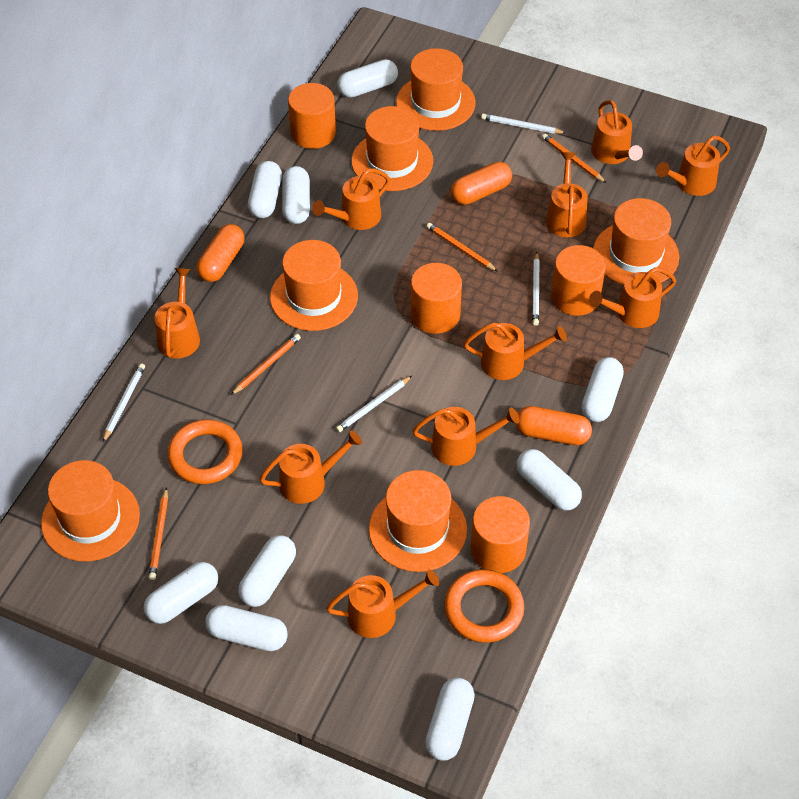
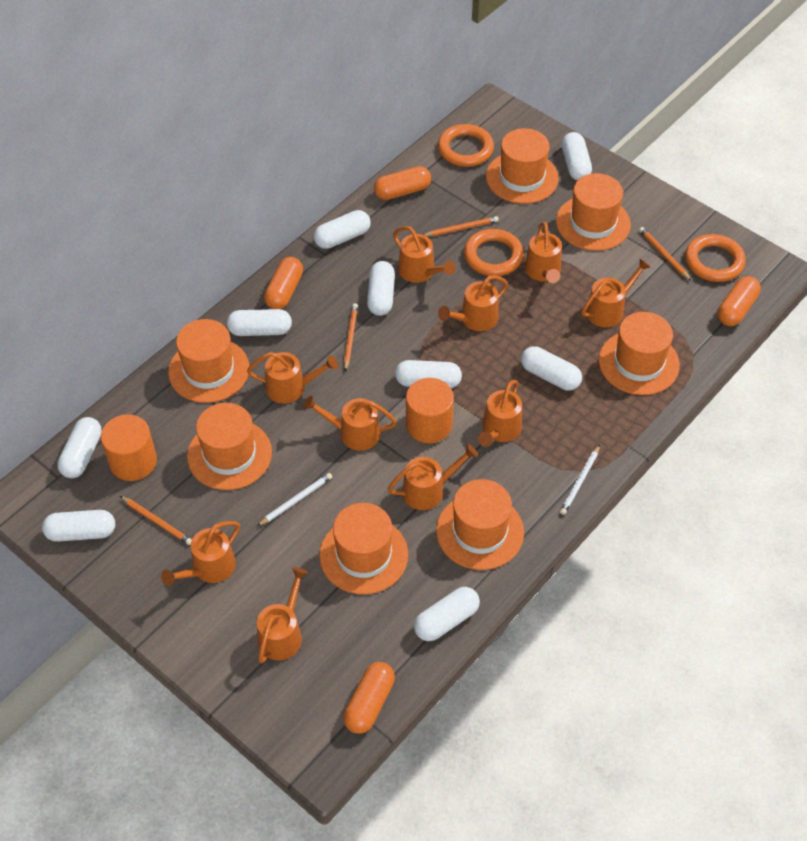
orange capsule: [196,224,244,282] [451,162,512,205] [515,406,592,445] = 3 -> [264,257,303,309] [344,662,395,734] [374,166,431,200] [718,276,761,326] = 4
orange cylinder: [288,83,336,149] [411,263,462,334] [471,496,530,573] [551,245,606,316] = 4 -> [101,414,157,481] [406,378,454,443] = 2
orange hat: [41,460,140,562] [270,240,358,331] [351,106,433,191] [369,470,467,572] [396,48,476,131] [593,198,679,285] = 6 -> [168,319,249,403] [187,403,272,490] [319,503,408,595] [436,479,524,570] [486,128,559,204] [556,173,631,251] [599,312,680,395] = 7
orange ring: [167,420,243,484] [444,569,524,643] = 2 -> [438,124,494,167] [464,229,524,276] [685,234,746,282] = 3
white pencil: [103,364,145,442] [336,376,412,432] [481,114,566,134] [532,252,540,326] = 4 -> [257,473,332,526] [560,445,600,515] = 2

